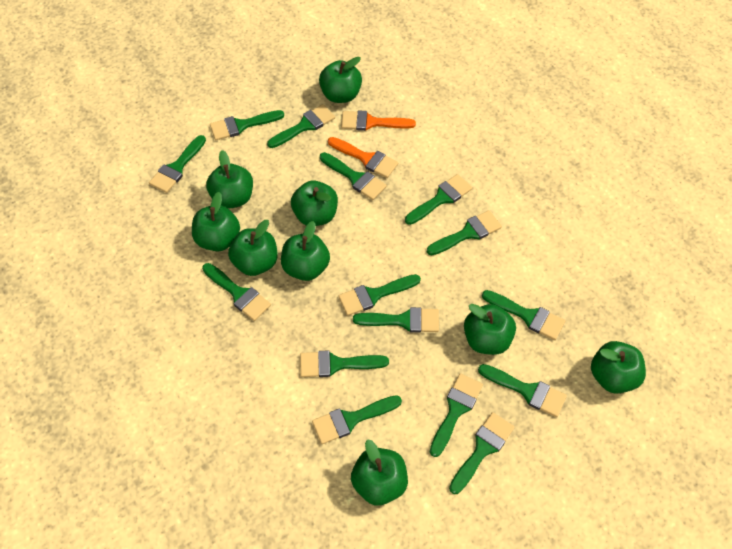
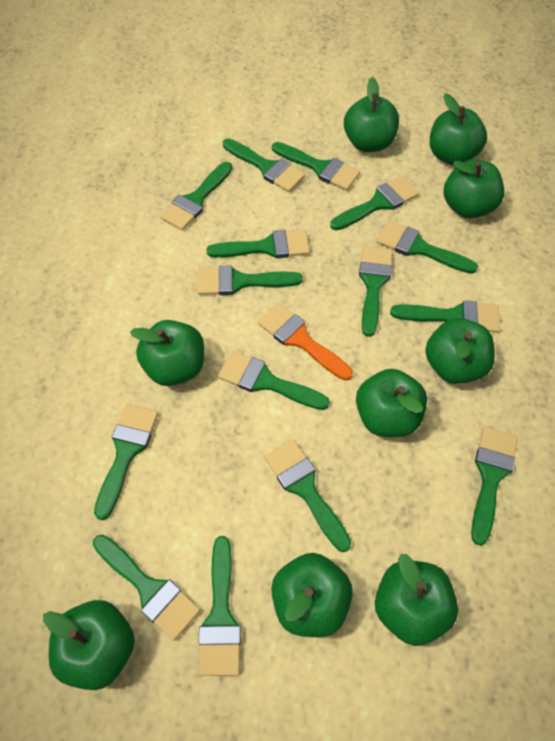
orange brush: [328,137,398,178] [341,110,416,131] = 2 -> [258,303,353,381] = 1

